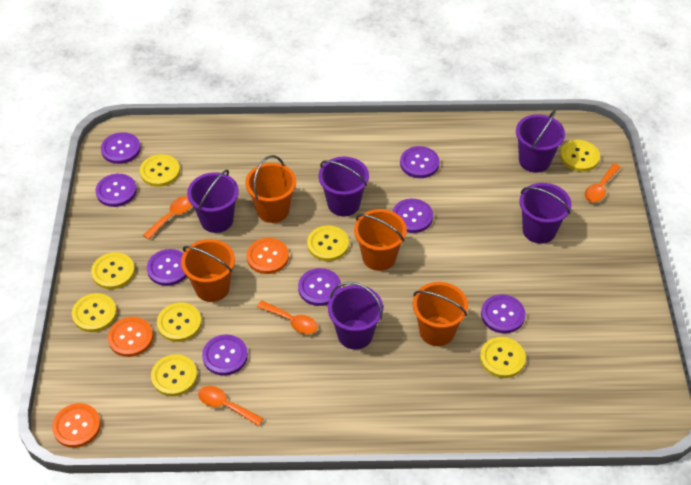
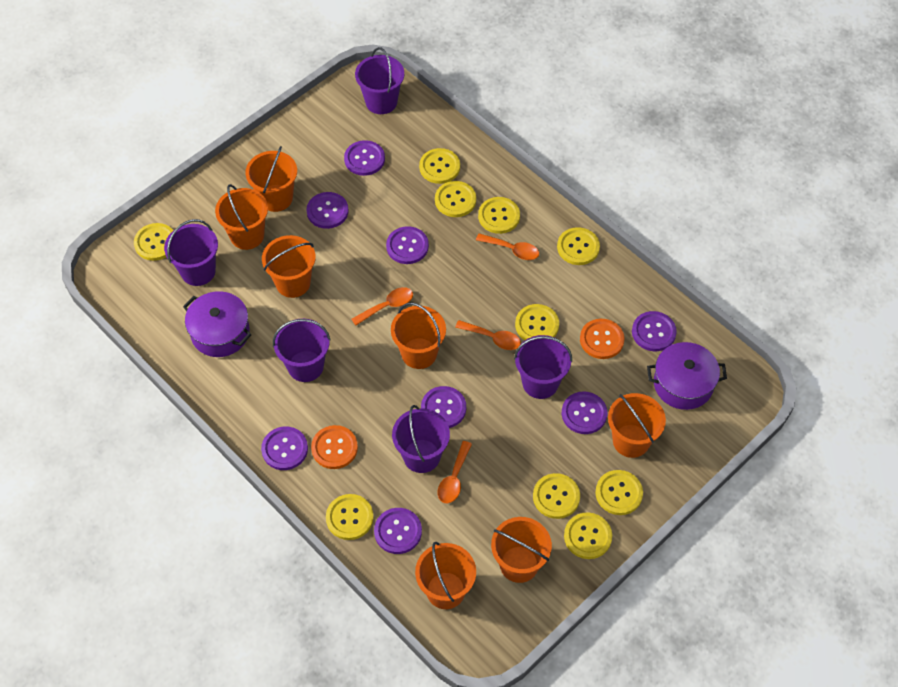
orange bucket: [181,239,235,302] [245,155,296,223] [354,209,407,271] [413,282,468,346] = 4 -> [215,184,268,250] [246,146,297,212] [262,235,316,298] [391,303,446,369] [415,542,476,609] [491,517,552,583] [608,393,666,458] = 7
orange button: [52,403,101,448] [108,317,153,357] [247,238,289,274] = 3 -> [311,425,358,469] [580,319,624,359] = 2
purple pot: none = 0 -> [183,291,252,357] [647,342,727,410] = 2
yellow button: [72,293,117,332] [91,252,135,289] [140,154,180,187] [151,354,197,396] [157,303,202,342] [307,226,349,261] [480,337,526,378] [560,140,600,172] = 8 -> [134,223,174,261] [326,494,374,540] [419,148,460,184] [435,181,476,217] [478,197,520,234] [515,304,559,340] [533,473,580,519] [557,227,600,265] [564,512,612,559] [596,470,643,515] = 10

